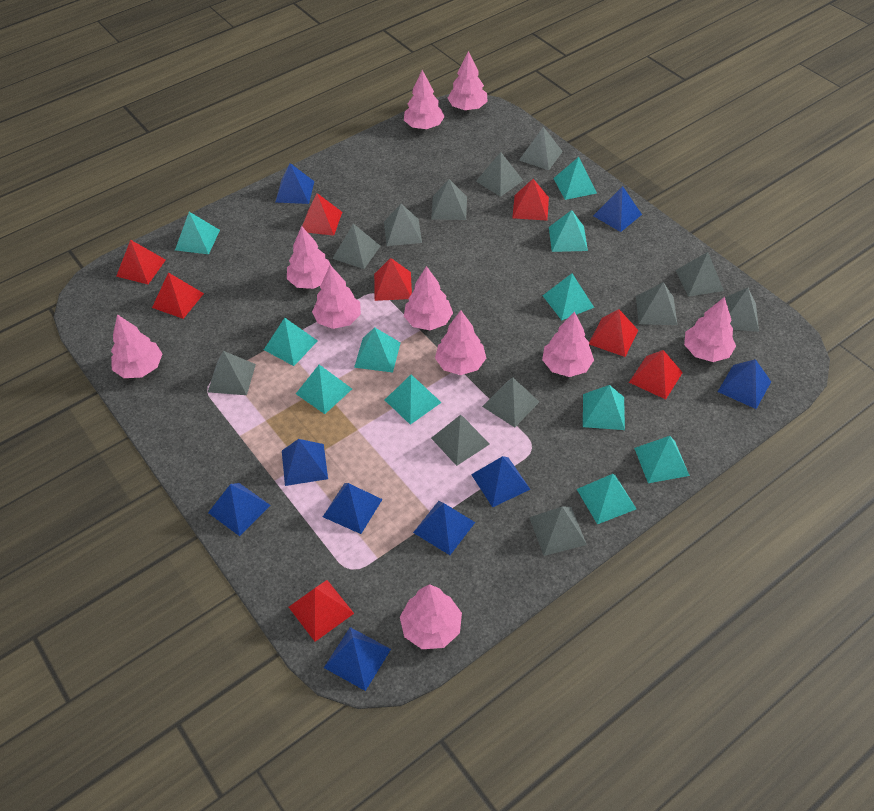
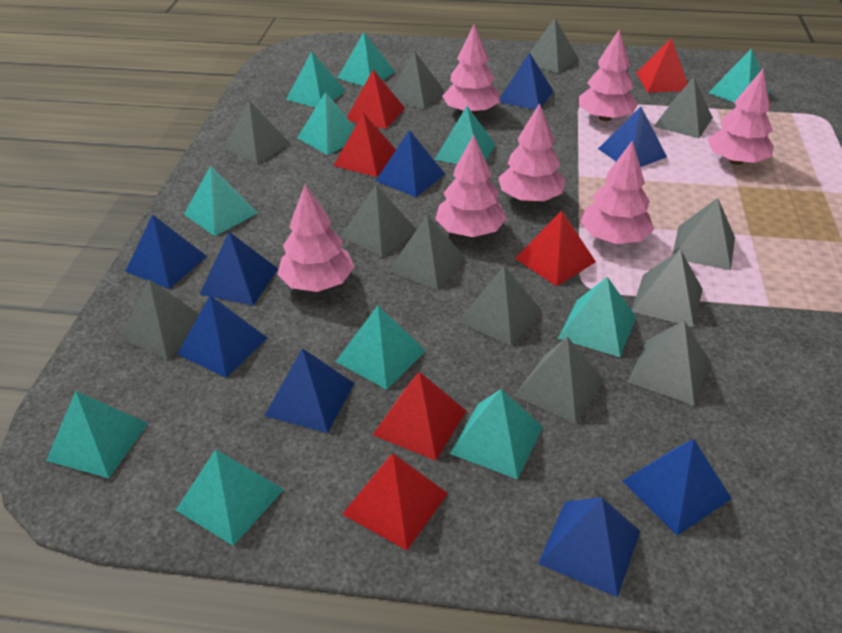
pink tree: [111,314,162,378] [287,226,331,289] [312,265,361,329] [400,584,462,649] [404,70,445,129] [404,266,453,330] [435,310,486,375] [448,51,488,110] [542,312,594,377] [684,297,736,362] = 10 -> [277,184,354,292] [435,135,507,237] [442,24,500,115] [498,103,566,203] [579,29,638,121] [580,140,654,244] [707,69,774,165] = 7
red pyramid: [116,240,166,284] [152,272,204,319] [289,580,354,642] [302,193,342,236] [374,258,412,301] [512,179,549,221] [589,309,638,357] [629,350,683,399] = 8 -> [333,113,396,177] [342,453,448,550] [347,70,405,129] [373,372,466,461] [515,210,596,286] [636,38,688,93] = 6

